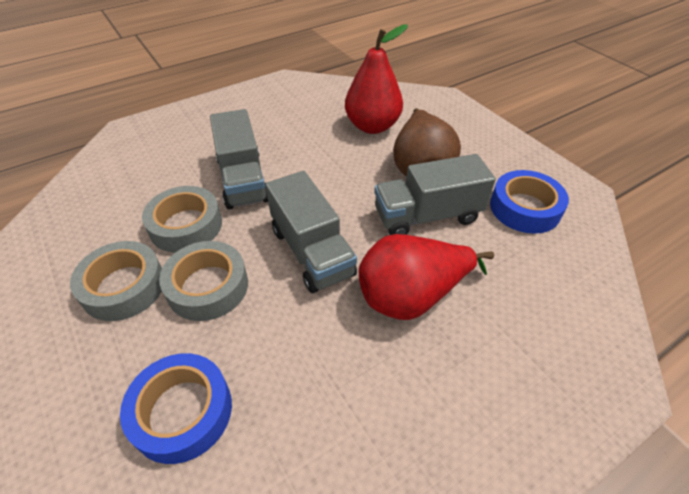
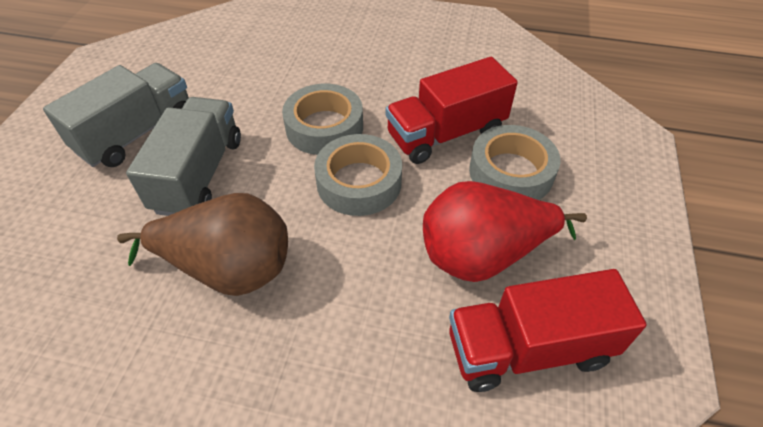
blue tape: [120,353,232,464] [490,170,569,234] = 2 -> none = 0
grey truck: [210,109,268,210] [266,171,357,293] [374,154,496,235] = 3 -> [43,63,189,167] [126,97,241,216] = 2
red pear: [345,24,408,134] [359,234,494,320] = 2 -> [423,181,587,282] = 1
red truck: none = 0 -> [386,57,518,164] [449,269,647,392] = 2

